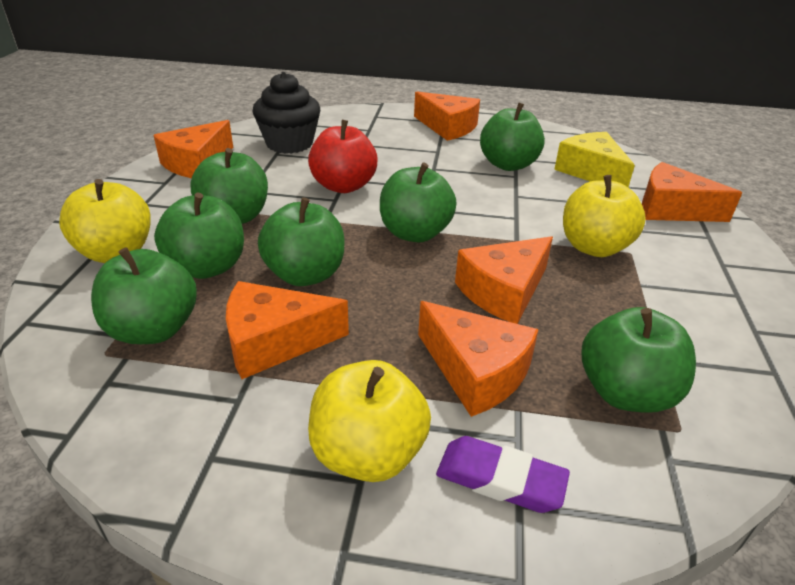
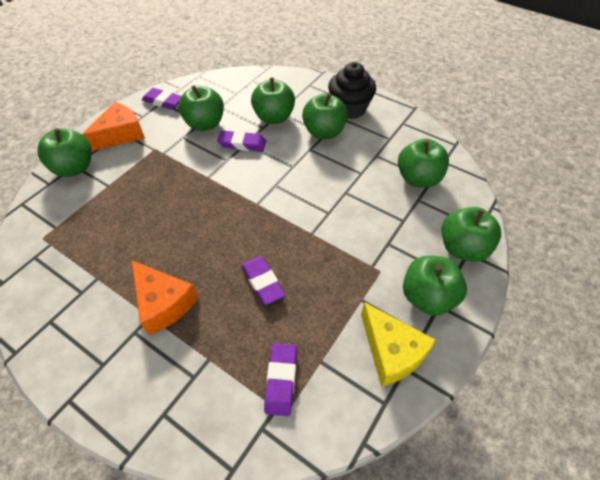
orange cheese: [154,120,233,178] [226,281,349,379] [414,91,480,141] [418,301,539,417] [455,236,553,324] [642,162,742,222] = 6 -> [82,102,145,151] [132,260,198,335] = 2
purple eraser: [436,436,570,513] = 1 -> [142,88,182,110] [217,130,266,151] [242,256,285,305] [264,343,297,416] = 4
red apple: [308,120,378,193] = 1 -> none = 0
yellow apple: [59,179,151,263] [308,360,431,482] [563,175,646,257] = 3 -> none = 0

